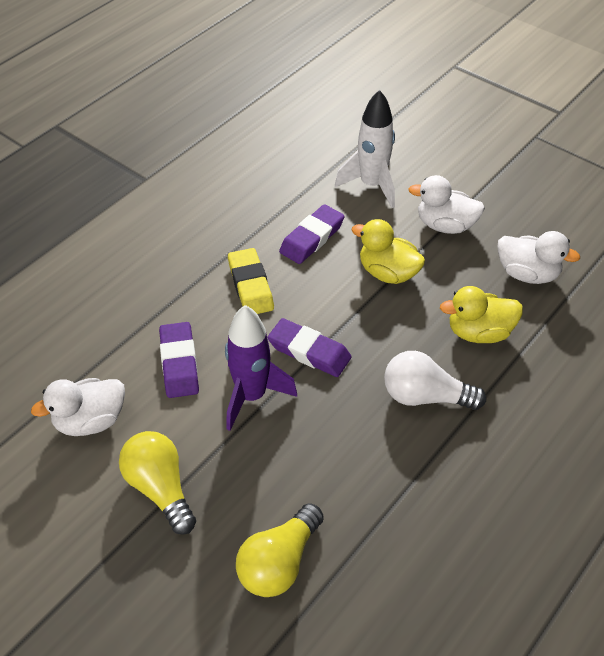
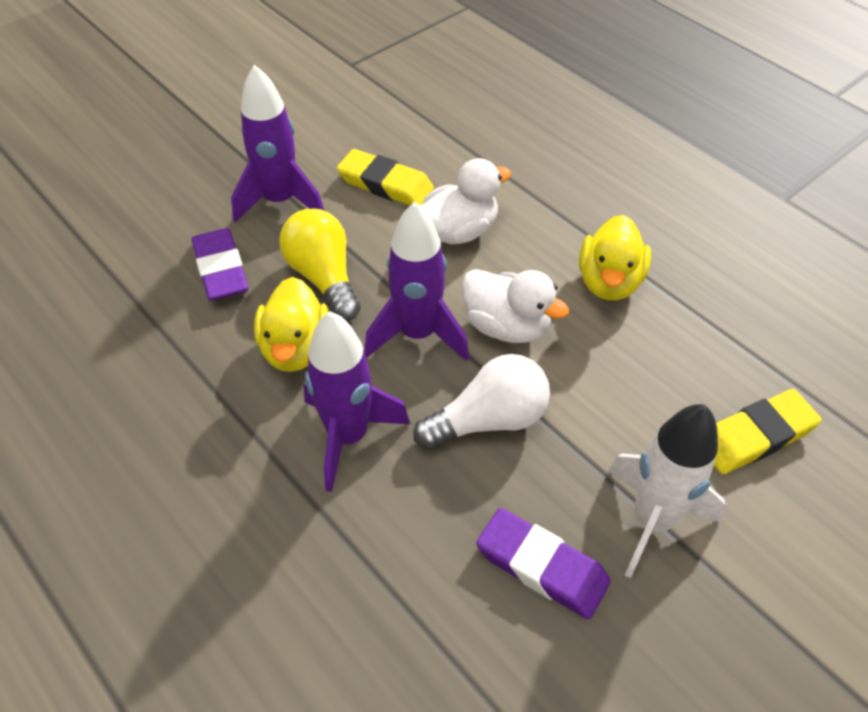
purple eraser: [159,322,199,398] [267,318,351,377] [279,204,345,264] = 3 -> [191,228,248,301] [476,508,611,619] = 2
purple rocket: [225,305,297,431] = 1 -> [231,65,324,223] [304,311,410,492] [364,202,469,361] = 3
white duck: [31,378,125,436] [408,175,485,234] [498,231,580,284] = 3 -> [420,158,511,244] [461,269,569,343] = 2
yellow eraser: [228,248,274,314] = 1 -> [337,149,434,206] [714,389,822,474] = 2
yellow light bulb: [119,431,196,535] [236,503,324,597] = 2 -> [279,209,361,321] = 1

